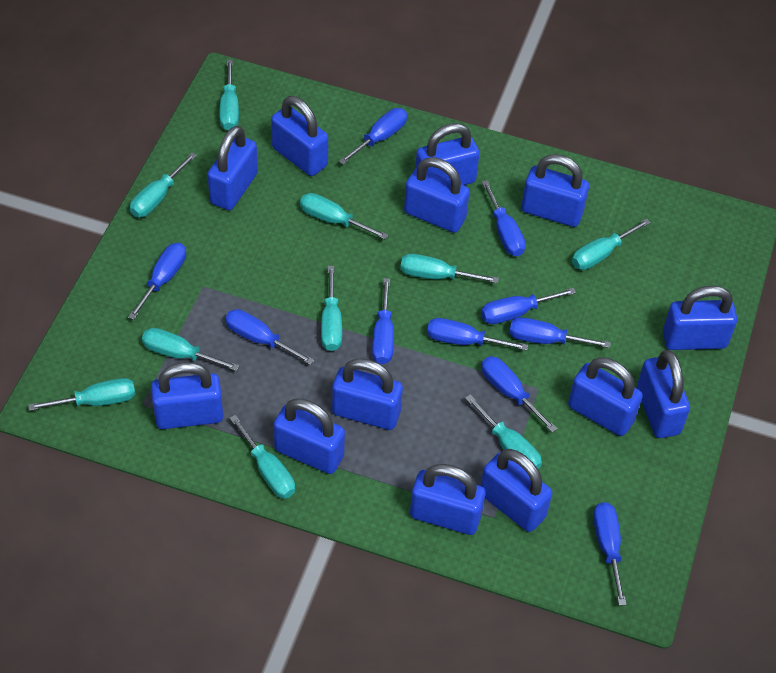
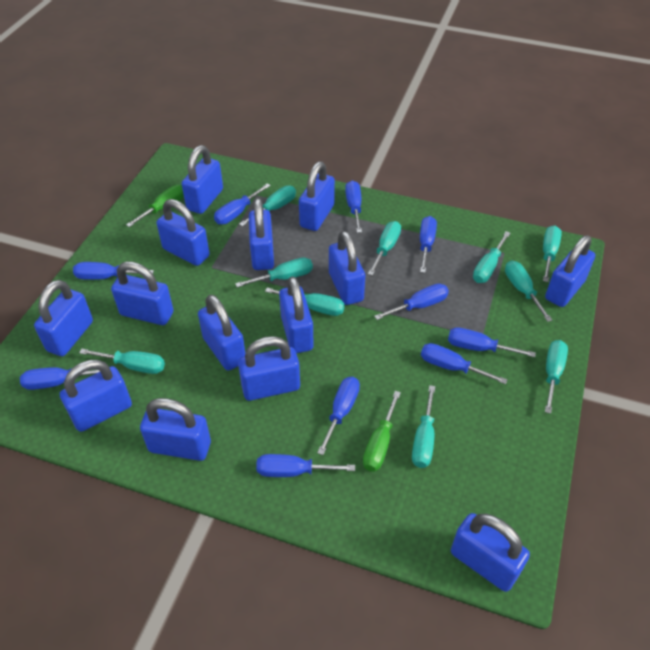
blue padlock: [151,362,223,429] [207,125,258,210] [271,96,328,176] [274,398,345,474] [332,358,403,430] [404,157,470,233] [410,464,485,535] [415,123,479,185] [481,449,552,532] [521,154,589,227] [568,357,643,436] [637,350,690,438] [663,285,737,350] = 13 -> [34,280,93,356] [60,360,132,432] [111,261,173,325] [140,398,211,461] [156,199,210,266] [182,145,223,214] [198,294,245,371] [238,336,300,401] [249,198,274,270] [279,277,314,353] [299,161,335,231] [329,231,365,305] [451,513,530,592] [545,235,595,307] = 14
green screwdriver: none = 0 -> [126,185,184,227] [363,391,401,472] = 2

